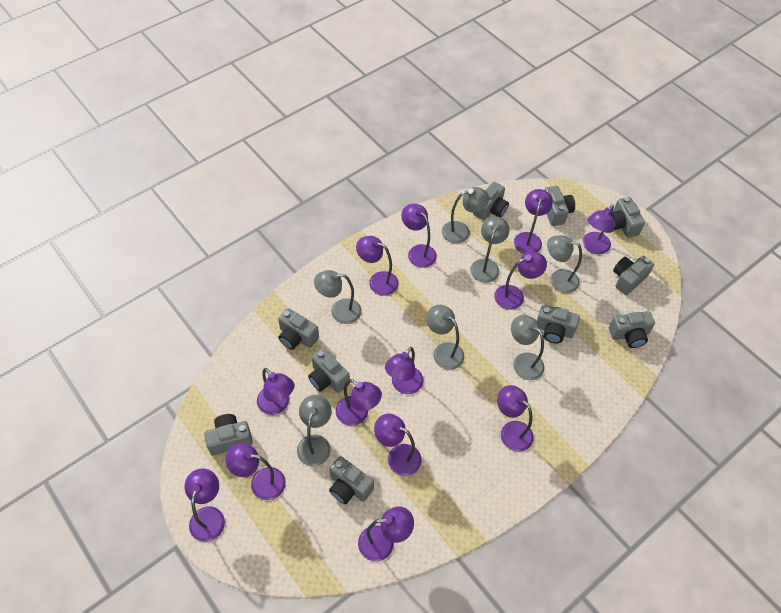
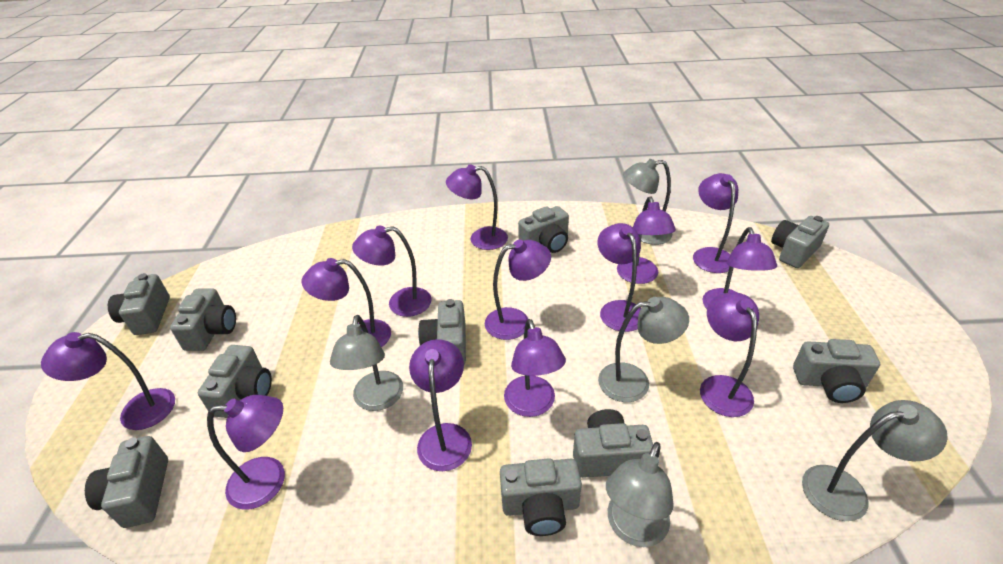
grey lamp: [297,395,332,466] [314,270,362,324] [426,305,464,370] [442,187,489,243] [470,216,509,283] [511,315,545,380] [547,235,582,293] = 7 -> [330,315,403,411] [598,297,689,402] [606,442,674,547] [623,159,672,245] [802,400,948,521] = 5

